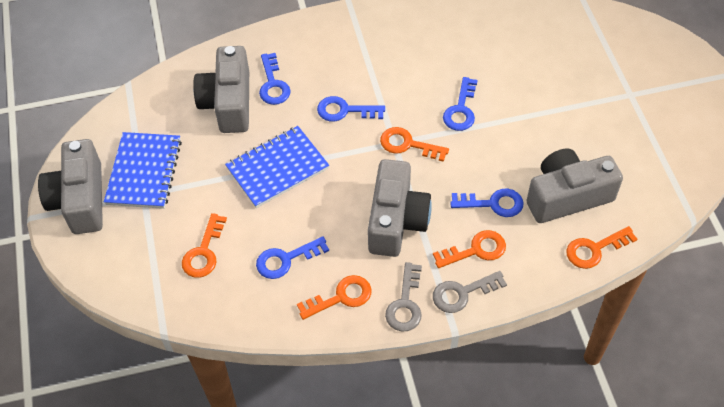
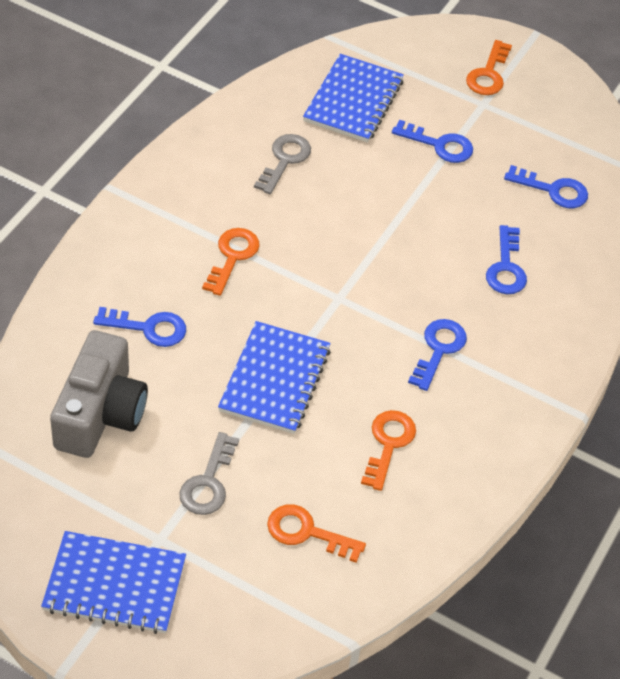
blue notebook: [104,132,182,209] [225,126,329,208] = 2 -> [41,531,186,634] [218,321,331,434] [303,54,404,143] = 3
grey camera: [38,139,103,234] [193,46,249,133] [368,159,432,257] [527,148,623,223] = 4 -> [50,330,148,458] = 1
orange key: [182,213,227,278] [297,275,371,320] [380,127,449,162] [433,230,506,268] [566,226,637,269] = 5 -> [202,228,259,296] [267,504,366,563] [361,410,416,491] [466,40,512,95] = 4

